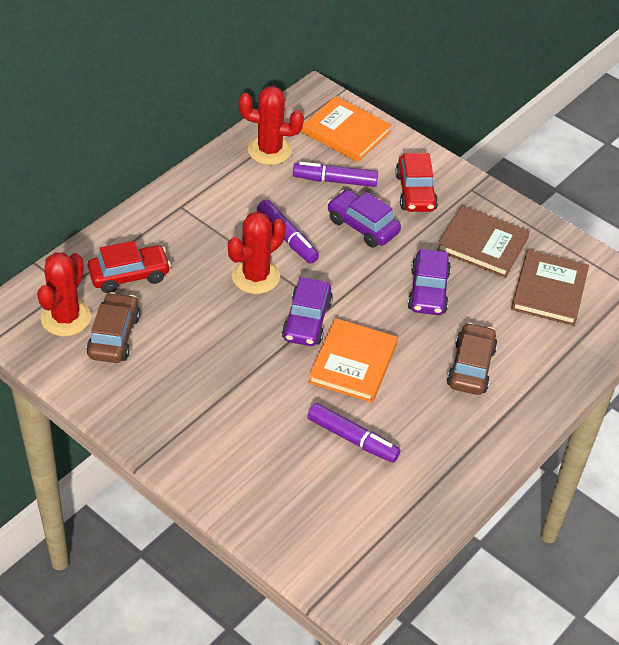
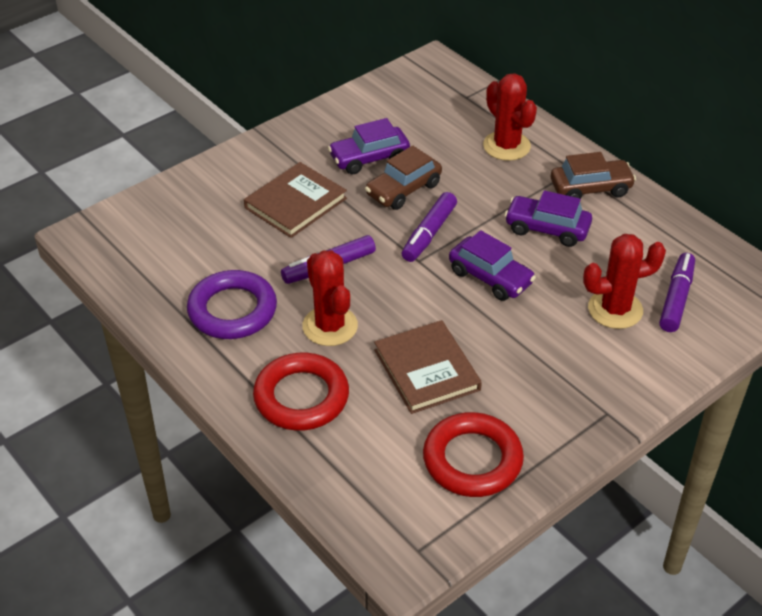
orange book: [302,96,391,162] [308,318,398,403] = 2 -> none = 0
purple ring: none = 0 -> [187,270,277,339] = 1
red car: [88,241,171,293] [395,153,438,212] = 2 -> none = 0
red ring: none = 0 -> [253,353,349,431] [423,412,524,497] = 2

